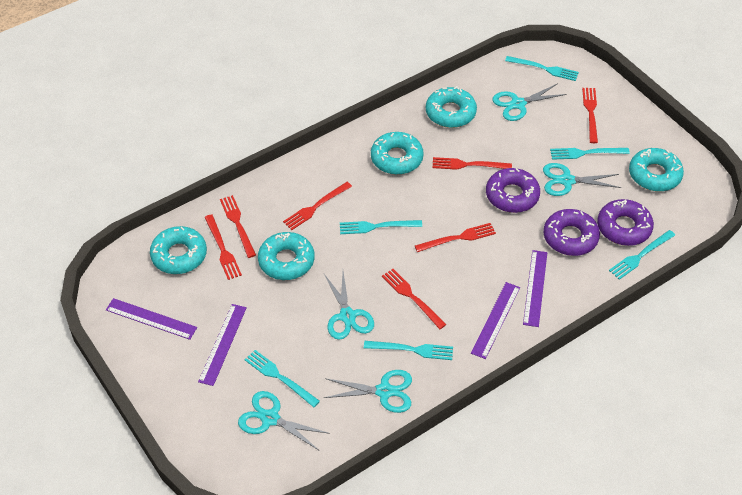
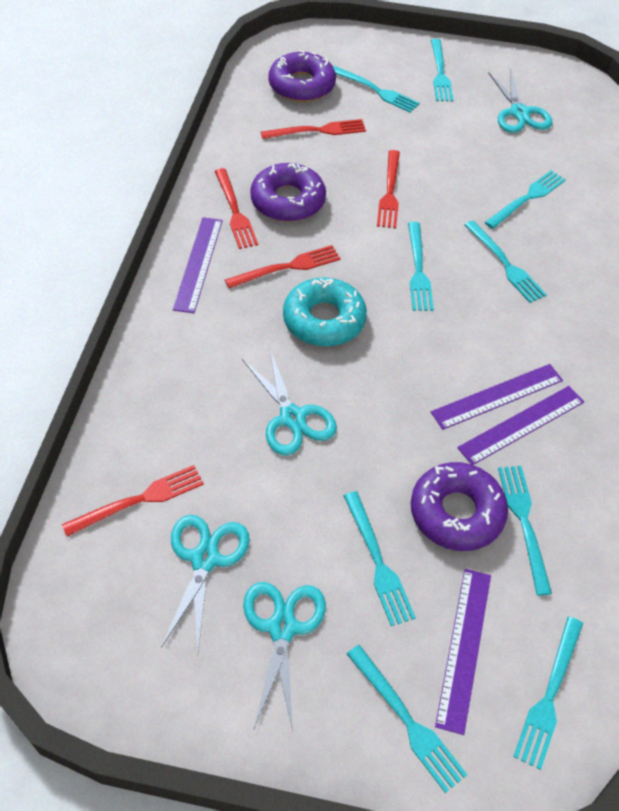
red fork: [204,214,242,280] [220,195,256,258] [283,182,352,230] [382,269,446,329] [415,223,496,252] [432,157,512,170] [582,88,598,143] = 7 -> [62,465,204,536] [215,168,258,249] [225,245,341,288] [261,119,366,139] [377,150,400,228] = 5
turquoise donut: [150,226,207,274] [258,232,314,280] [371,132,424,175] [426,86,477,128] [629,148,684,191] = 5 -> [283,277,367,347] = 1
turquoise fork: [245,350,320,407] [340,220,422,234] [364,341,453,360] [505,56,579,81] [550,148,630,160] [609,230,675,280] = 6 -> [333,66,420,113] [344,491,416,626] [347,645,467,793] [408,222,434,311] [431,39,453,101] [465,221,547,303] [485,170,566,229] [498,466,552,596] [513,617,583,770] = 9
turquoise scissors: [238,391,330,451] [324,272,374,340] [324,370,412,413] [492,83,567,121] [543,163,621,196] = 5 -> [161,515,250,651] [242,347,337,455] [243,582,326,731] [488,71,552,133] = 4

